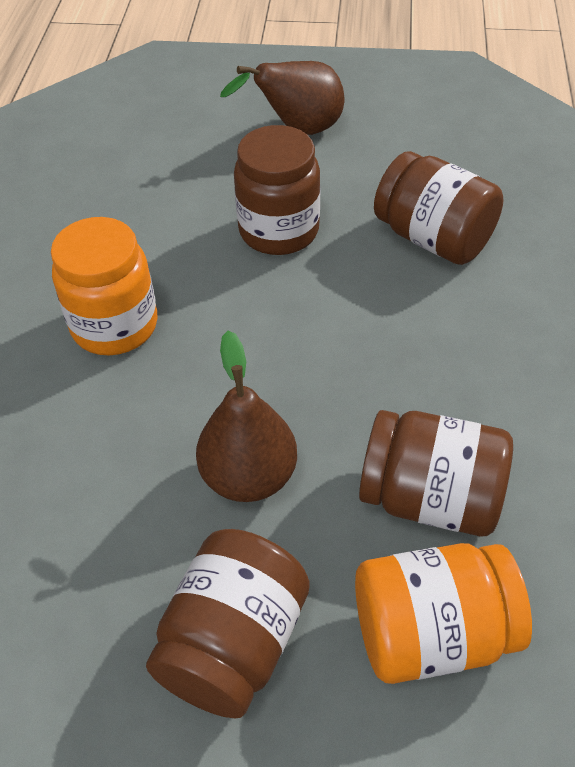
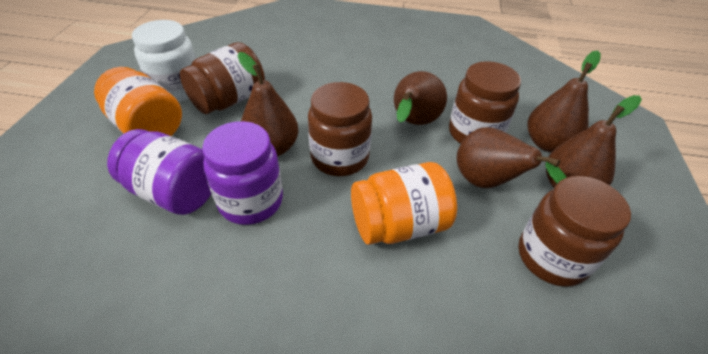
brown pear: [196,331,297,502] [220,61,344,135] = 2 -> [238,52,299,156] [394,71,447,125] [457,127,567,188] [528,50,601,152] [546,95,642,188] = 5
purple jar: none = 0 -> [107,129,211,215] [202,121,283,225] = 2
white jar: none = 0 -> [132,20,196,102] = 1

